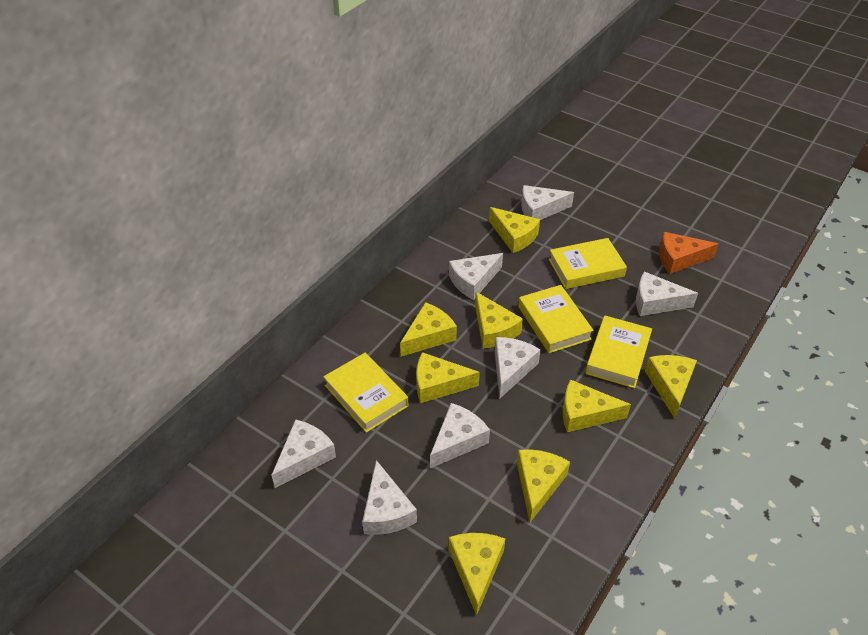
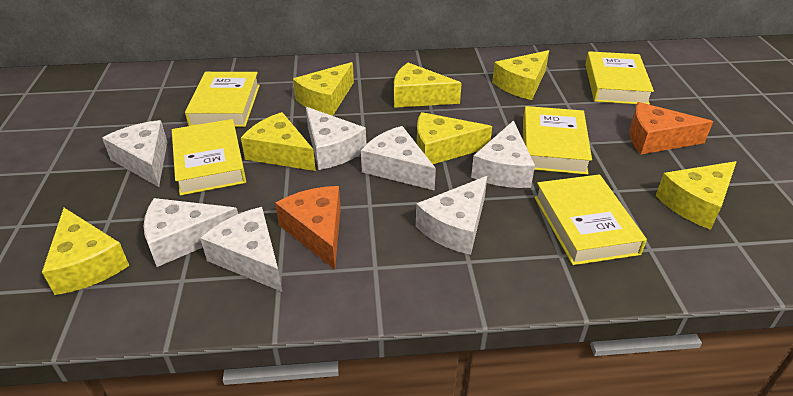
orange cheese: [659,232,719,274] = 1 -> [275,186,341,269] [629,102,713,154] = 2
yellow book: [323,353,409,433] [518,285,594,353] [549,238,627,289] [585,316,652,388] = 4 -> [172,119,246,196] [185,72,260,127] [523,106,592,175] [534,174,647,265] [585,51,654,105] = 5
yellow cheese: [400,302,457,357] [416,352,480,403] [448,533,505,616] [475,292,523,349] [489,207,540,253] [517,449,570,522] [563,380,631,432] [645,355,697,418] = 8 -> [42,208,129,295] [241,112,316,171] [293,62,354,116] [394,63,462,108] [417,112,492,164] [492,50,549,100] [656,161,736,230] = 7

